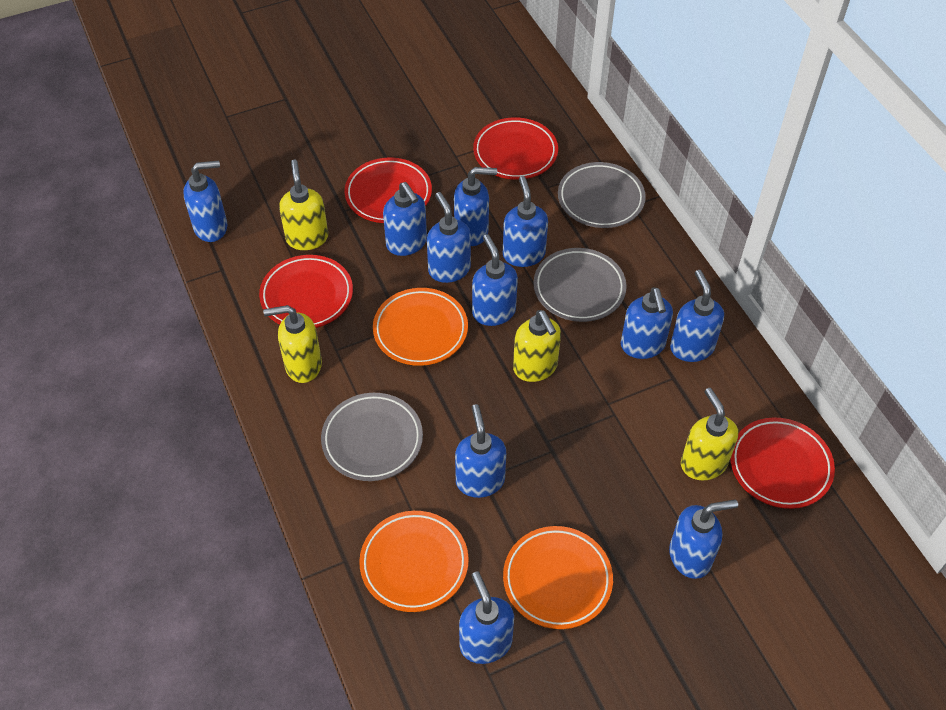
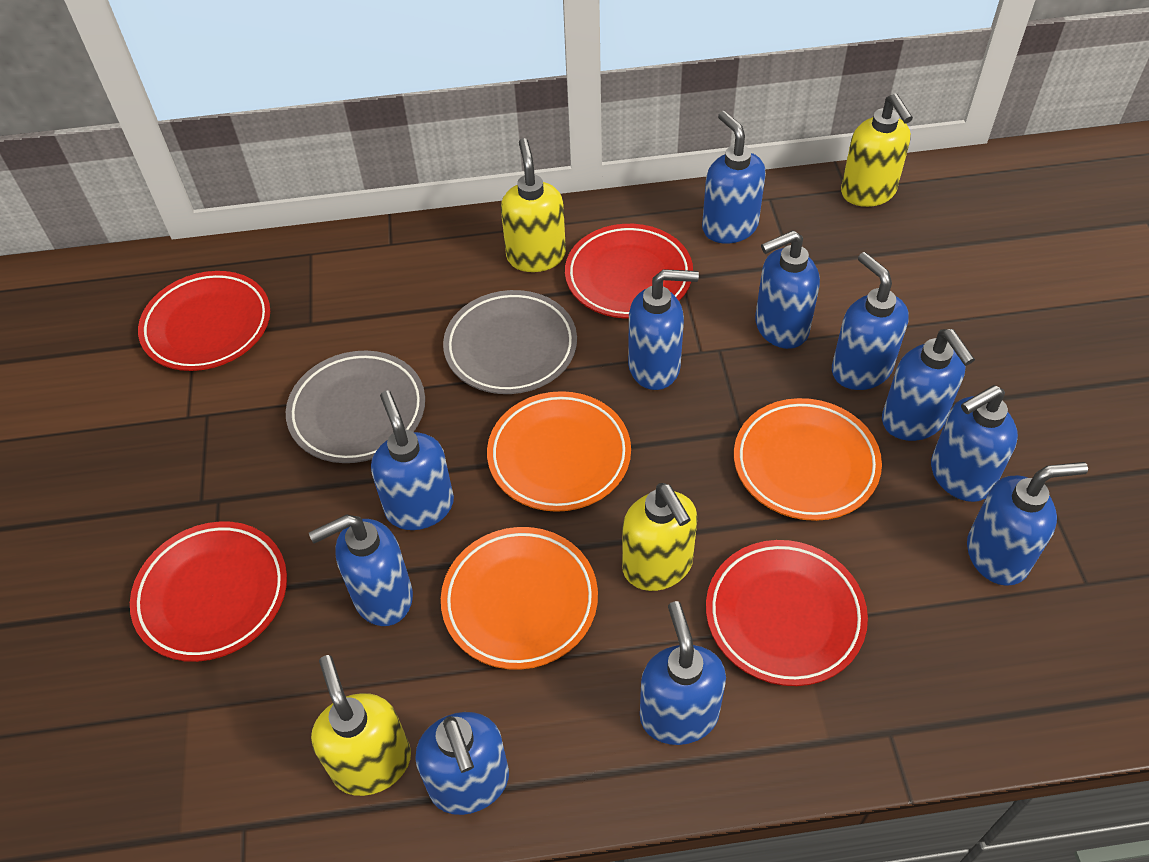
grey plate: [321,393,423,481] [533,248,627,322] [558,162,646,228] = 3 -> [286,351,425,463] [443,290,577,394] = 2

